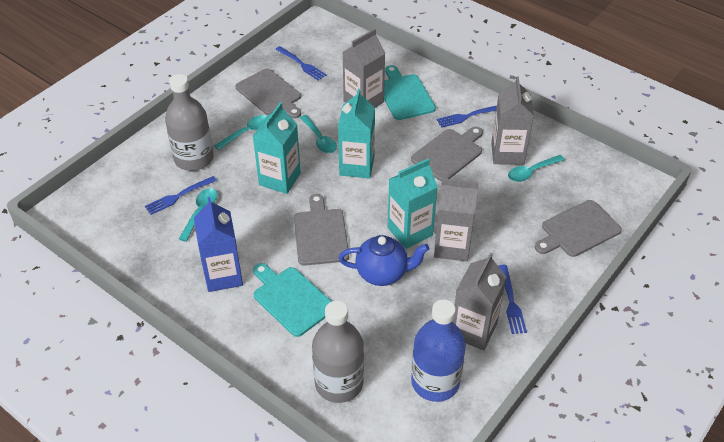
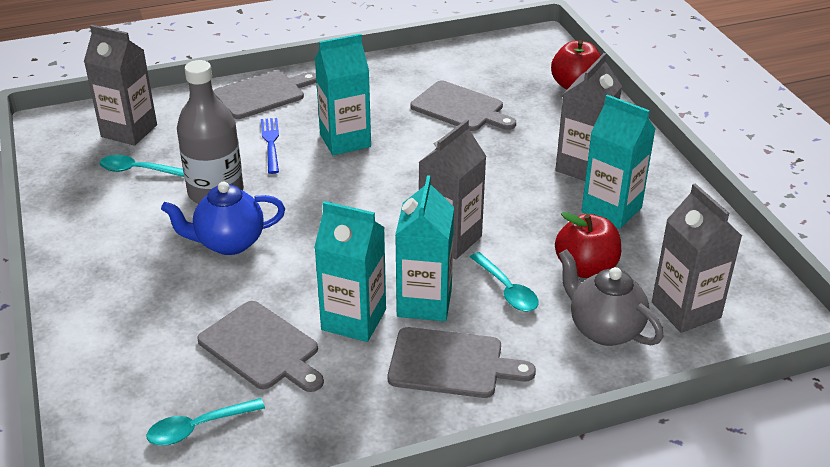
blue bottle: [411,299,466,402] = 1 -> none = 0
blue carton: [194,197,243,292] = 1 -> none = 0
blue fork: [145,176,217,215] [275,46,326,80] [437,106,497,128] [499,265,527,334] = 4 -> [261,118,279,174] = 1
grey bottle: [165,74,214,171] [312,301,364,403] = 2 -> [177,60,244,204] = 1
grey teapot: none = 0 -> [559,249,663,346] = 1
red apple: none = 0 -> [551,40,601,90] [555,212,621,278] = 2
turquoise carton: [252,102,301,194] [338,89,375,179] [388,158,438,249] = 3 -> [314,201,386,342] [315,34,371,155] [395,175,454,321] [582,94,655,229] = 4
turquoise cutting board: [253,263,332,337] [384,65,436,120] = 2 -> none = 0
turquoise spoon: [179,188,218,242] [214,115,267,150] [300,115,337,153] [508,155,565,182] = 4 -> [99,155,184,177] [146,398,265,446] [470,252,539,311] = 3

